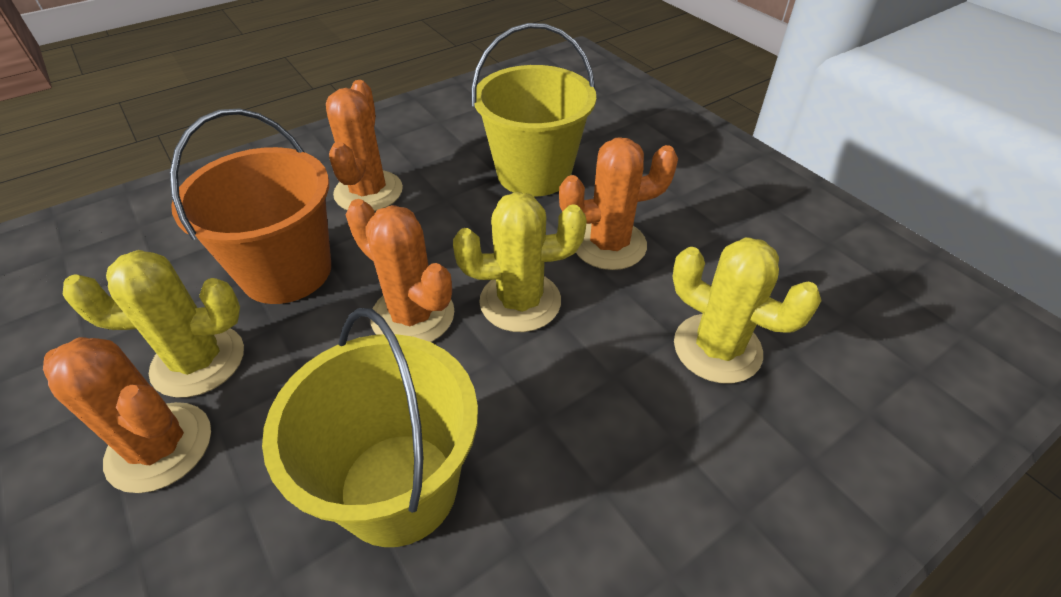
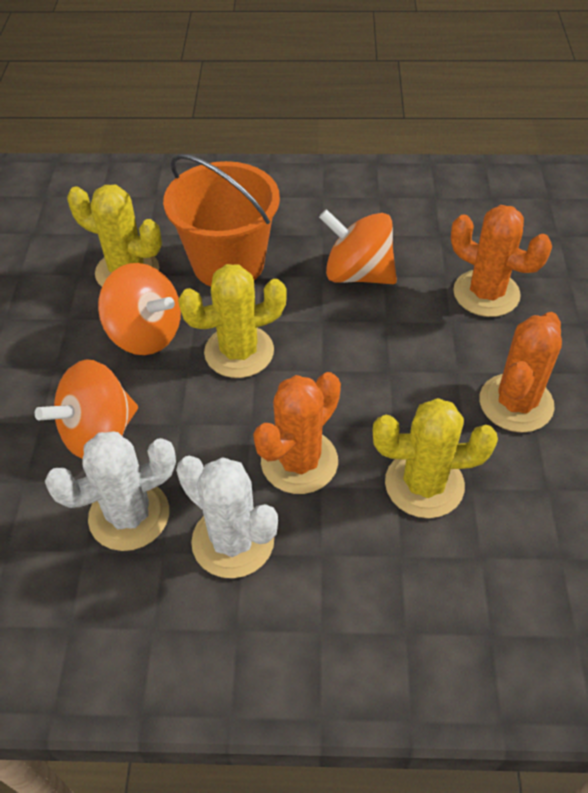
orange cactus: [43,337,211,493] [326,80,403,211] [346,199,454,342] [559,137,678,270] = 4 -> [253,372,341,494] [451,205,552,317] [480,312,562,433] = 3
orange spinning top: none = 0 -> [35,359,138,459] [98,263,181,355] [319,209,397,284] = 3
white cactus: none = 0 -> [45,431,176,551] [176,456,278,578] = 2
yellow bucket: [262,308,478,547] [471,23,596,197] = 2 -> none = 0

